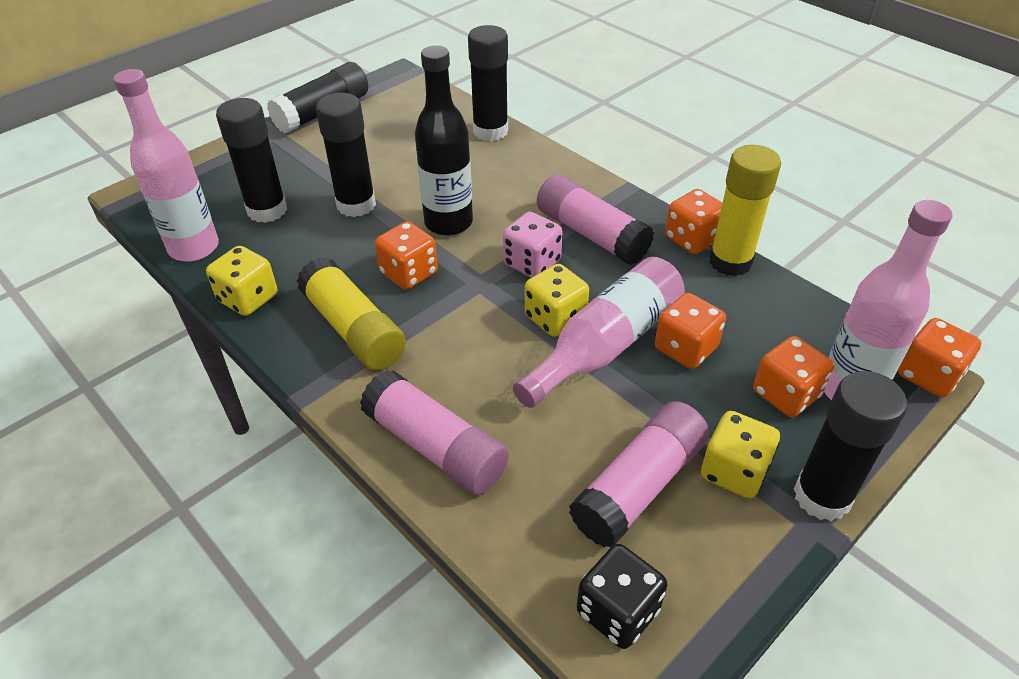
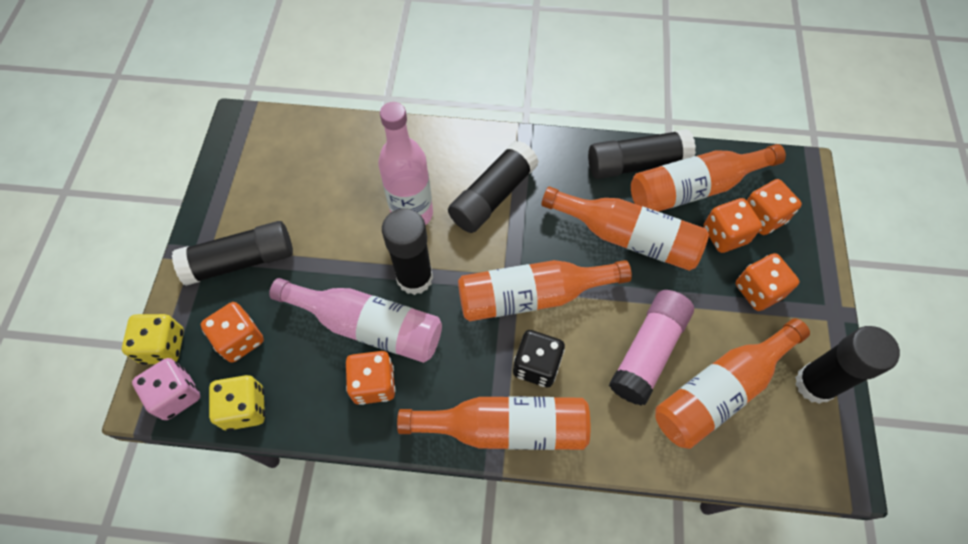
black bottle: [415,45,473,236] = 1 -> none = 0
orange bottle: none = 0 -> [397,396,590,450] [458,260,632,321] [541,186,709,271] [631,144,786,212] [655,318,810,449] = 5
pink bottle: [113,69,219,262] [513,257,685,408] [824,200,952,400] = 3 -> [269,278,442,363] [378,102,433,225] = 2
pink glue stick: [360,370,509,495] [537,174,654,265] [569,401,709,548] = 3 -> [609,290,694,405] = 1
yellow dice: [206,246,277,316] [525,264,589,337] [701,411,780,498] = 3 -> [122,314,184,365] [209,375,265,431] = 2
yellow glue stick: [297,257,406,370] [709,145,781,276] = 2 -> none = 0

